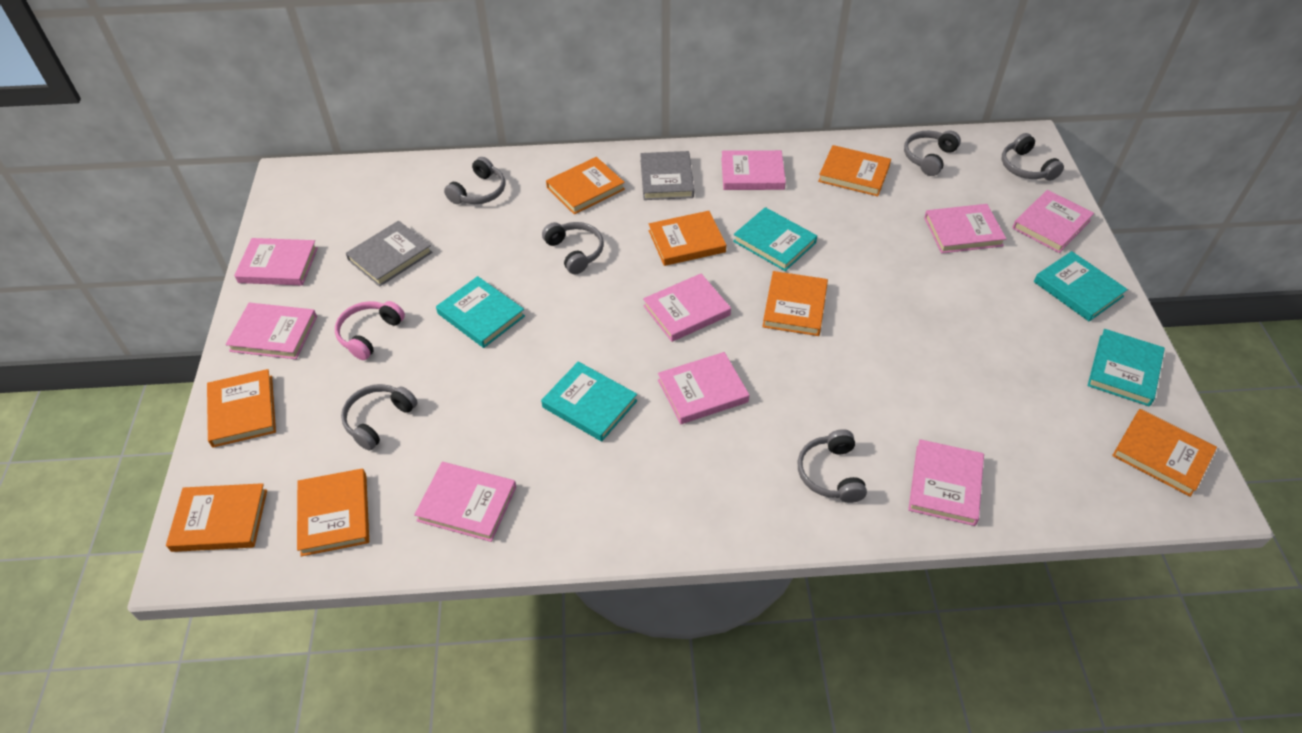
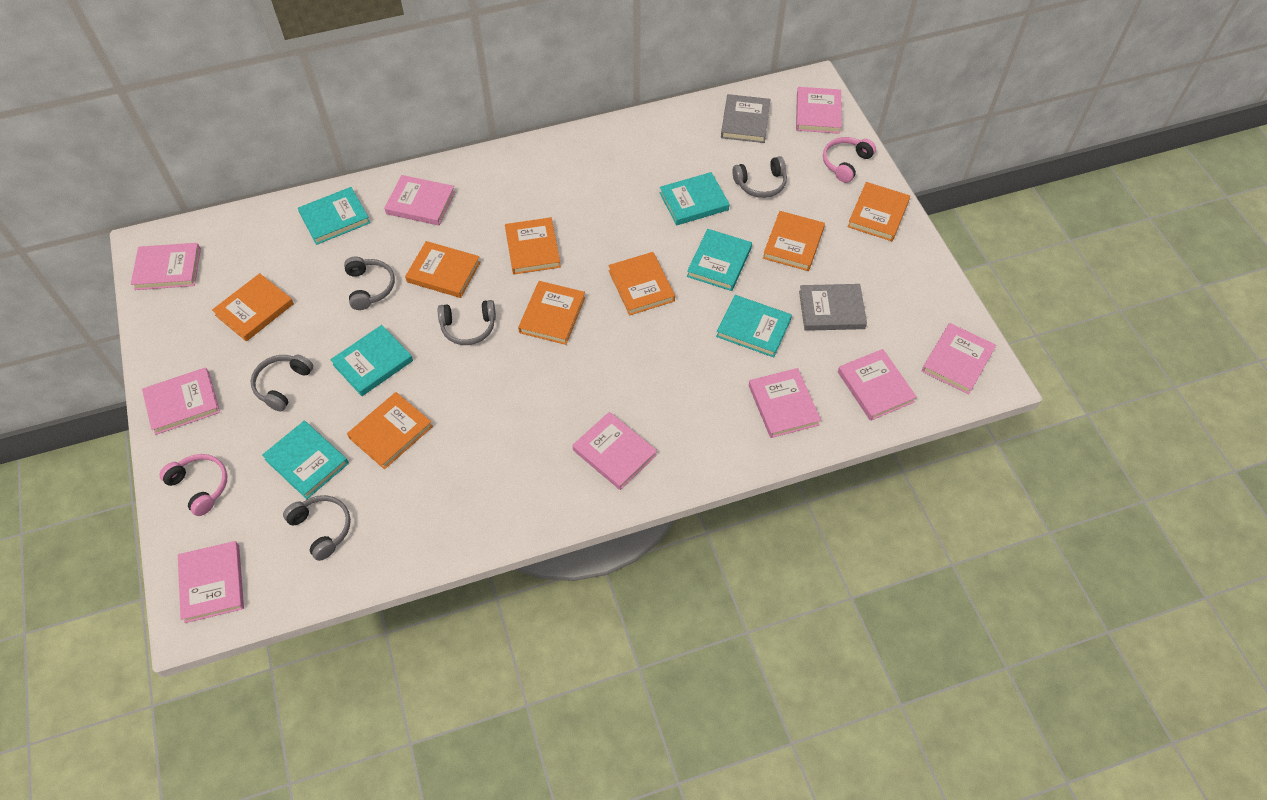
grey headphones: [341,384,418,451] [444,157,505,204] [542,222,604,274] [798,429,867,503] [904,131,961,176] [1002,133,1064,181] = 6 -> [251,354,313,412] [283,495,351,561] [344,256,395,310] [438,300,496,345] [732,156,787,198] = 5
pink headphones: [335,301,405,360] = 1 -> [159,454,227,516] [823,137,876,183] = 2
turquoise book: [436,276,525,348] [541,361,637,442] [733,207,817,271] [1034,251,1128,321] [1088,329,1165,406] = 5 -> [262,421,349,499] [298,187,370,245] [330,325,413,396] [660,172,729,225] [687,229,752,291] [716,295,792,357] = 6

